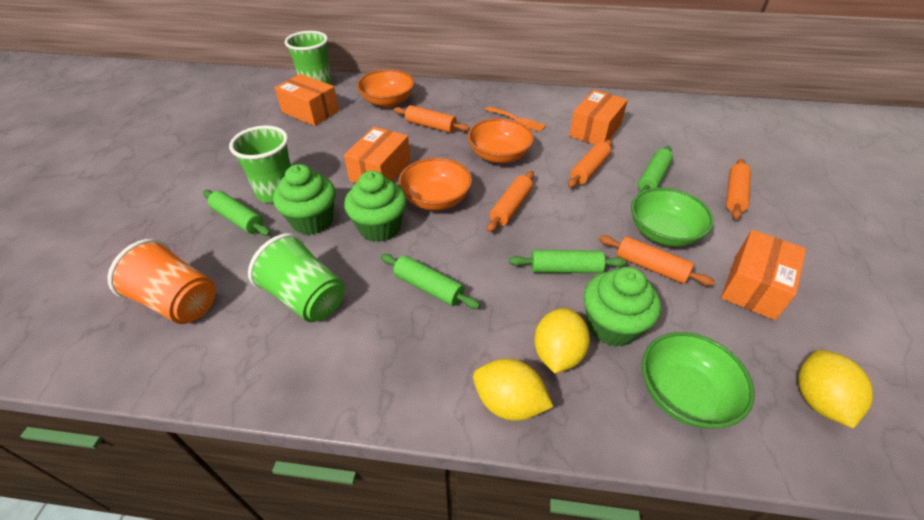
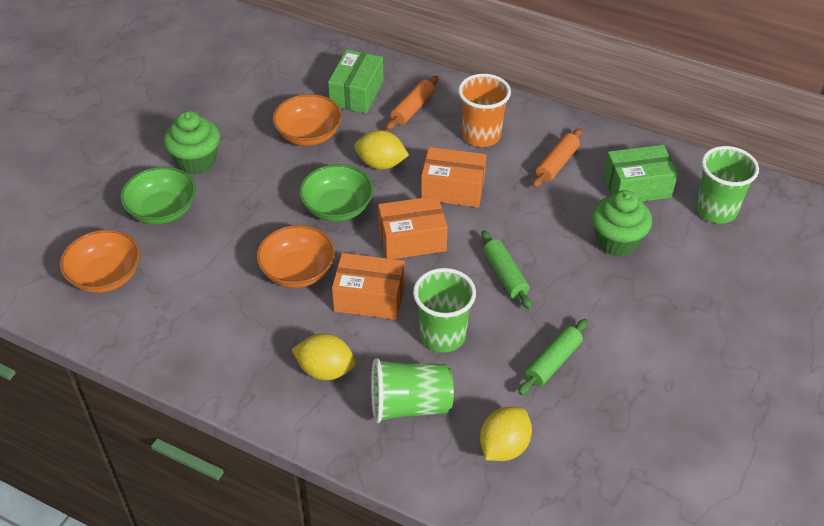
green box: none = 0 -> [328,50,384,113] [603,145,678,202] = 2
green cupcake: [273,164,336,235] [344,171,407,242] [584,267,661,347] = 3 -> [164,111,220,175] [592,190,652,257] = 2
green rolling pin: [203,190,271,236] [381,254,480,309] [509,250,626,273] [638,146,673,193] = 4 -> [481,230,532,309] [518,319,588,395] = 2
orange box: [275,74,339,126] [344,127,410,183] [569,90,628,145] [721,230,806,320] = 4 -> [332,253,405,320] [378,196,448,259] [421,147,486,207] = 3
orange fork: [485,106,546,132] = 1 -> none = 0
orange rolling pin: [393,105,470,133] [487,171,534,232] [568,139,612,188] [599,235,715,286] [726,159,751,220] = 5 -> [386,75,439,130] [532,128,582,188] = 2

